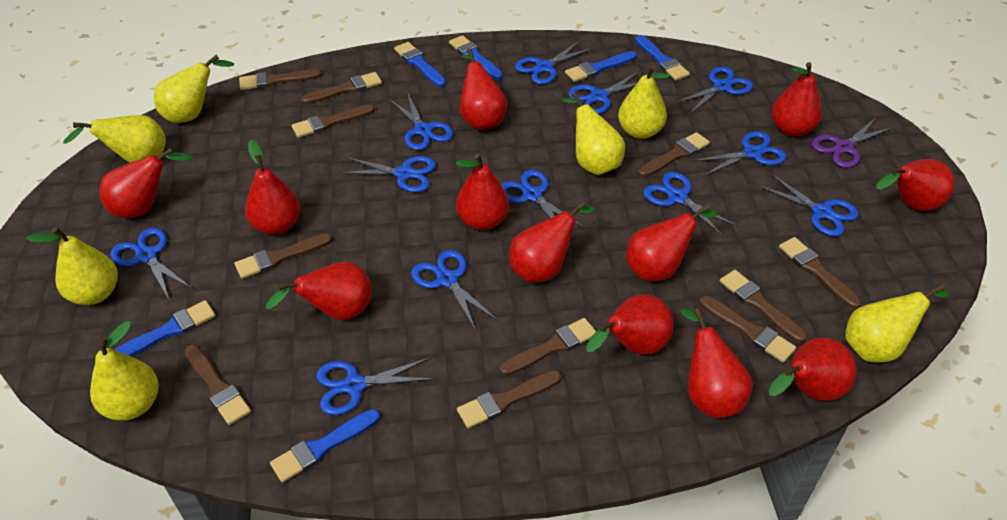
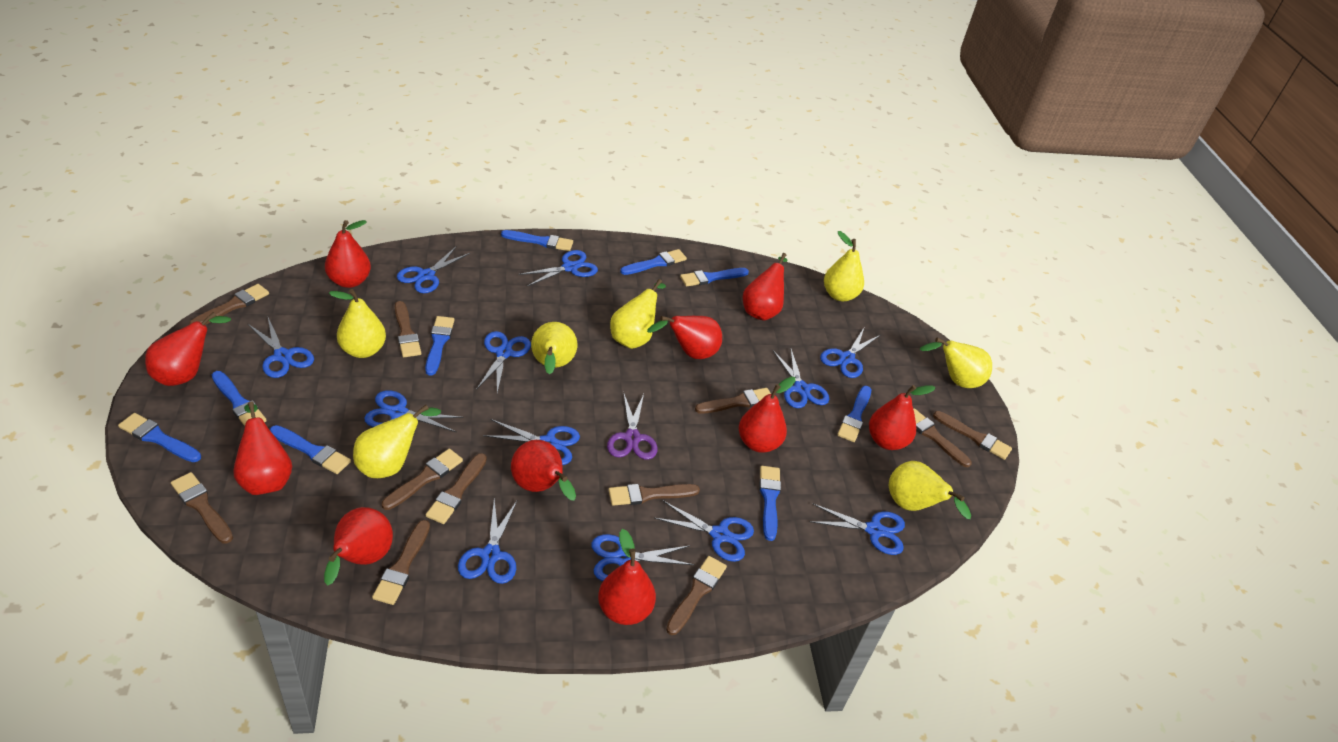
blue brush: [114,300,216,356] [270,409,380,483] [394,42,446,87] [449,35,503,80] [565,51,637,82] [635,35,690,81] = 6 -> [118,413,201,462] [212,371,267,426] [270,425,351,474] [425,316,455,376] [501,230,573,251] [620,249,687,275] [680,268,749,287] [759,466,781,541] [837,386,871,442] = 9
red pear: [100,148,192,218] [245,139,300,235] [266,262,372,320] [456,154,509,230] [460,49,507,130] [509,201,595,283] [586,294,674,355] [626,204,718,281] [680,308,753,418] [769,338,856,401] [772,62,822,137] [876,159,955,211] = 12 -> [145,312,231,386] [233,402,292,495] [324,507,393,586] [325,220,371,288] [511,440,576,501] [598,529,656,625] [647,316,722,359] [738,377,795,453] [743,253,788,320] [869,385,935,450] = 10

